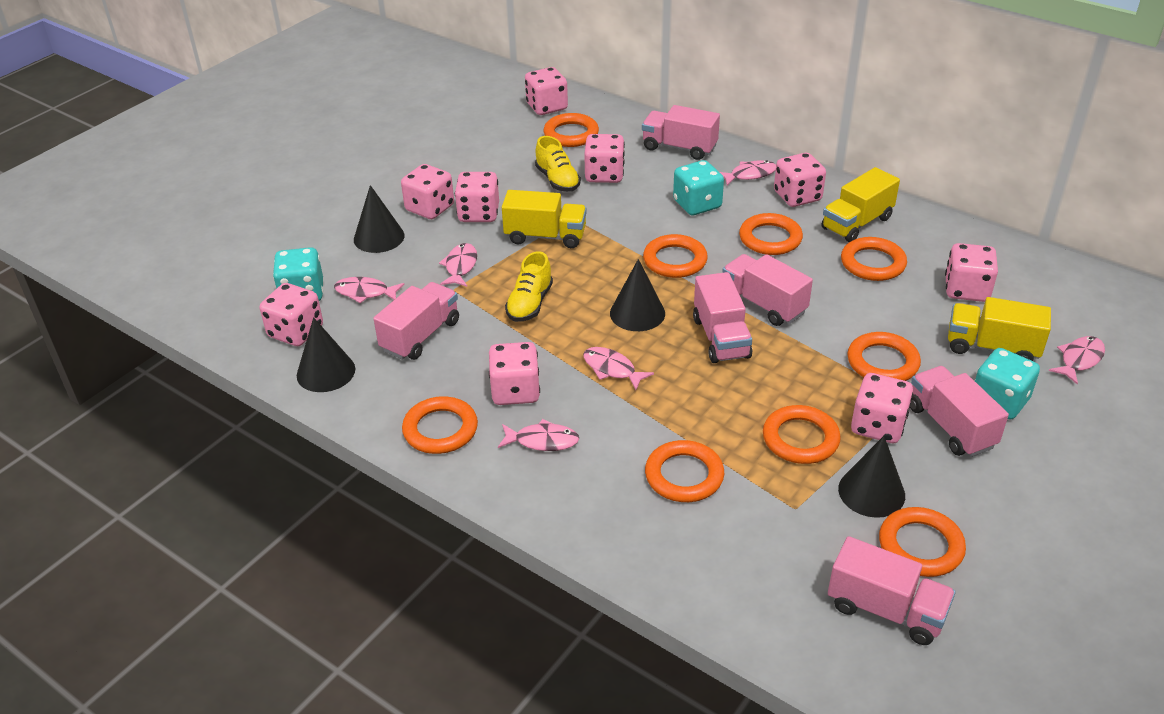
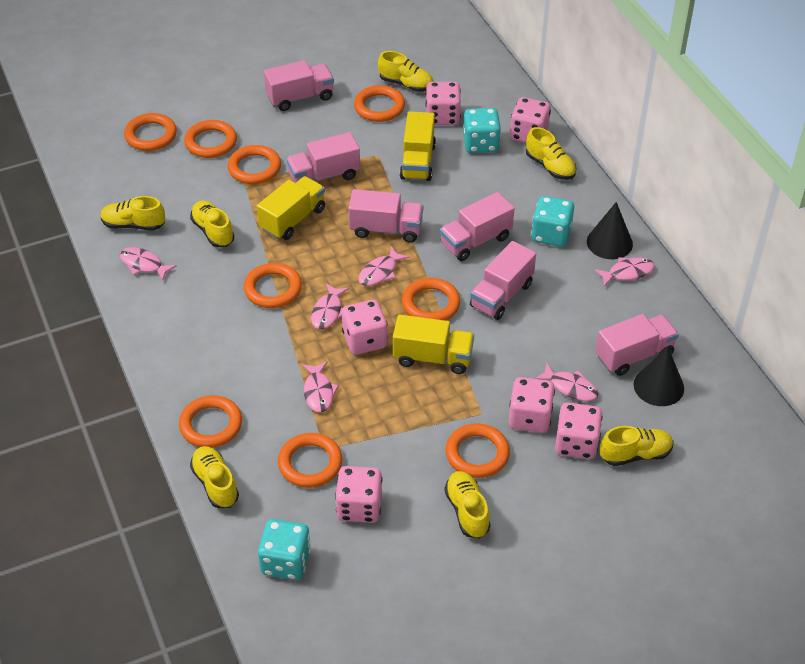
black cone: [297,317,355,392] [354,185,405,253] [610,259,665,331] [838,436,905,518] = 4 -> [587,202,633,259] [634,346,684,406] = 2
pink dice: [260,283,323,346] [401,164,454,219] [455,172,499,222] [489,342,540,405] [525,67,568,115] [584,134,625,183] [774,153,826,207] [851,373,913,443] [945,243,998,302] = 9 -> [335,466,382,523] [342,300,388,355] [425,82,461,125] [509,377,555,433] [510,97,551,143] [555,402,603,459] = 6
yellow shoe: [505,251,553,322] [535,136,581,192] = 2 -> [100,196,165,231] [190,201,234,247] [190,446,239,508] [378,51,434,92] [444,471,491,539] [526,127,576,180] [600,426,674,466] = 7

